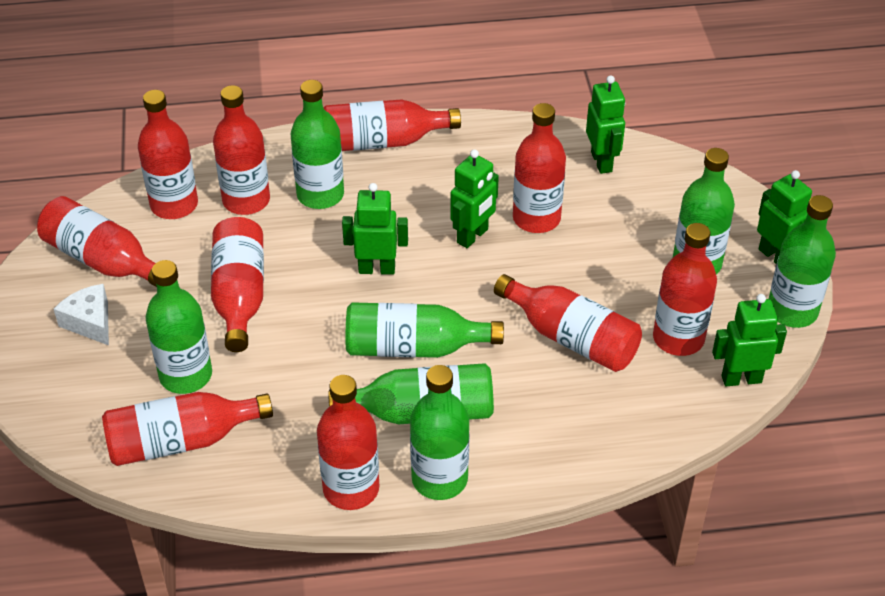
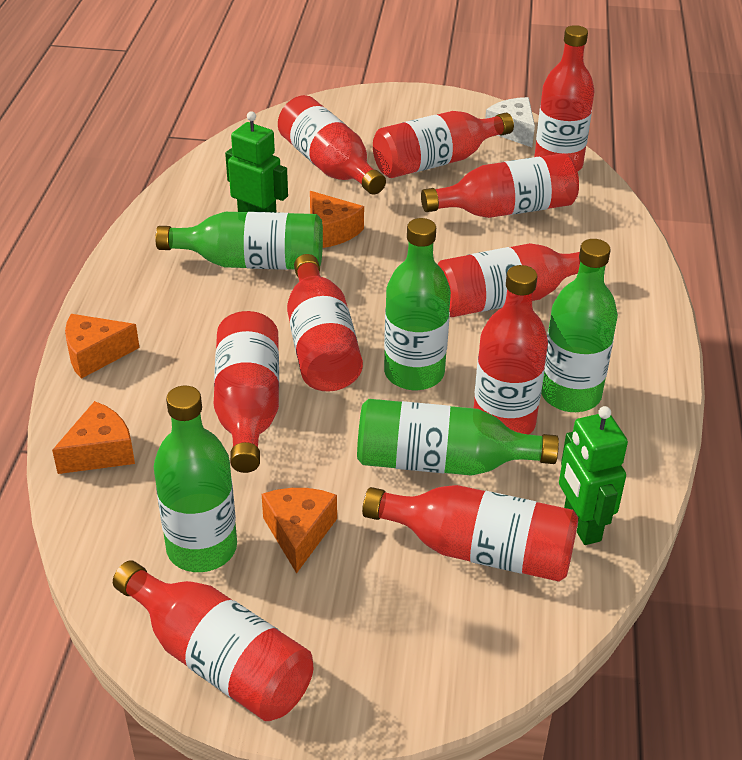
green bottle: [146,260,212,394] [290,80,344,209] [328,363,494,424] [345,302,504,358] [410,365,470,500] [673,148,735,274] [769,195,836,328] = 7 -> [154,385,237,572] [155,212,323,270] [357,399,559,476] [384,218,451,390] [541,239,618,412] = 5
green robot: [342,183,408,275] [450,149,499,248] [586,75,625,174] [712,294,787,386] [757,170,812,264] = 5 -> [225,111,288,212] [559,406,628,545] = 2
orange cheese: none = 0 -> [52,401,135,474] [65,314,140,379] [262,488,337,574] [310,191,364,248] = 4

